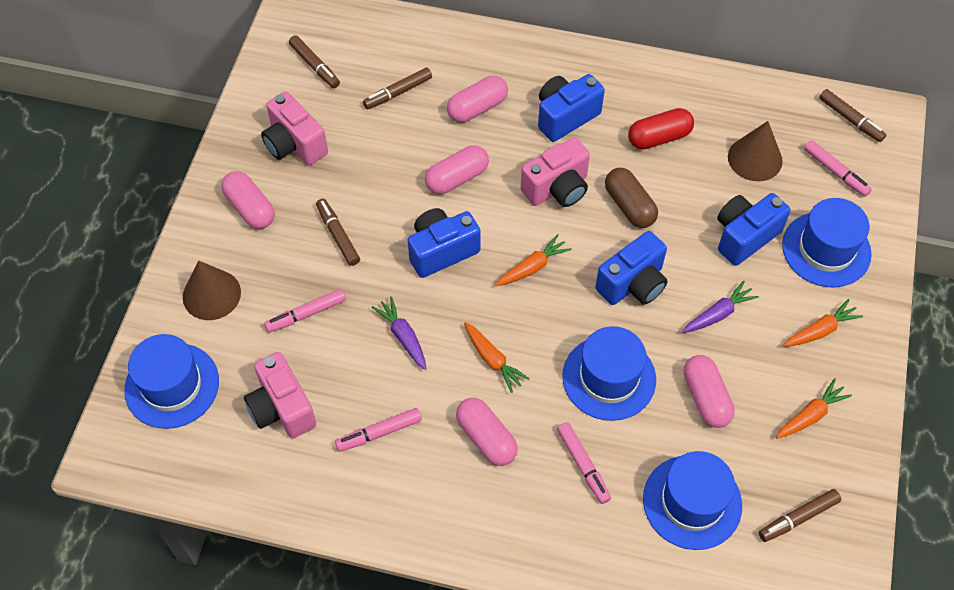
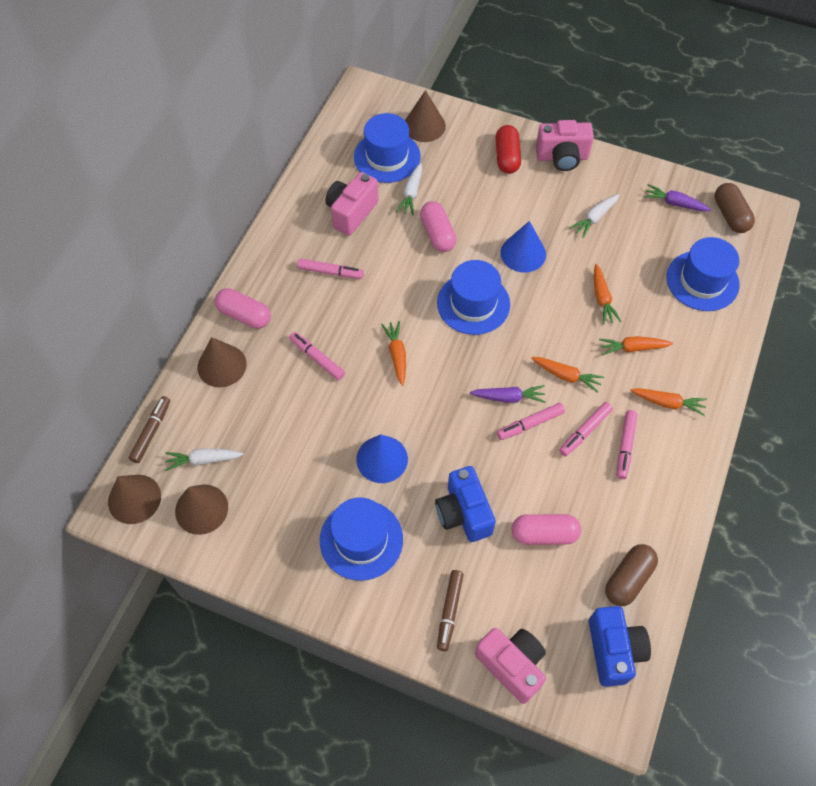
blue camera: [408,208,481,278] [538,74,605,142] [595,231,667,305] [717,193,791,266] = 4 -> [435,466,496,542] [589,606,651,687] = 2
blue cone: none = 0 -> [356,434,408,483] [500,221,546,272] = 2
brown capsule: [605,168,658,228] = 1 -> [605,544,658,606] [715,183,755,233] = 2
brown cone: [183,261,241,320] [728,121,783,181] = 2 -> [108,475,161,524] [175,485,228,535] [198,337,247,387] [405,90,446,142] = 4
brown marker: [289,35,340,88] [316,199,360,266] [363,68,432,109] [759,489,841,542] [819,89,886,142] = 5 -> [129,396,170,463] [437,570,464,651] = 2
orange carrot: [464,322,530,393] [495,234,572,286] [776,378,852,439] [783,299,863,347] = 4 -> [381,321,406,386] [531,357,604,393] [594,264,621,324] [599,336,673,356] [630,388,707,416] = 5
pink capsule: [221,171,275,229] [425,145,489,194] [447,76,508,122] [456,398,518,466] [684,355,735,428] = 5 -> [215,288,271,329] [420,201,456,252] [512,514,581,545] = 3
pink marker: [264,289,346,333] [335,408,422,452] [557,422,611,504] [804,140,872,197] = 4 -> [289,332,345,380] [297,258,364,279] [497,403,565,440] [559,402,613,456] [617,410,637,479] = 5
white carrot: none = 0 -> [165,448,244,471] [396,163,422,215] [570,194,619,238] = 3

